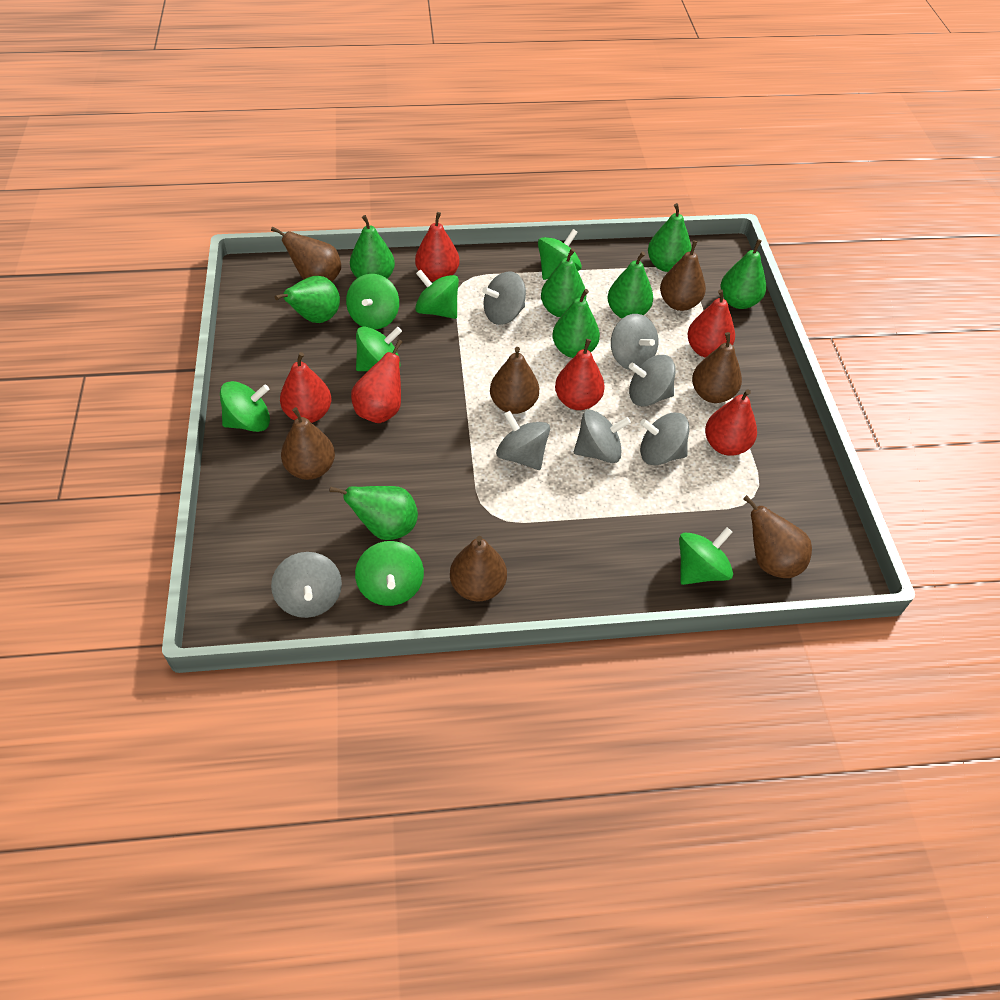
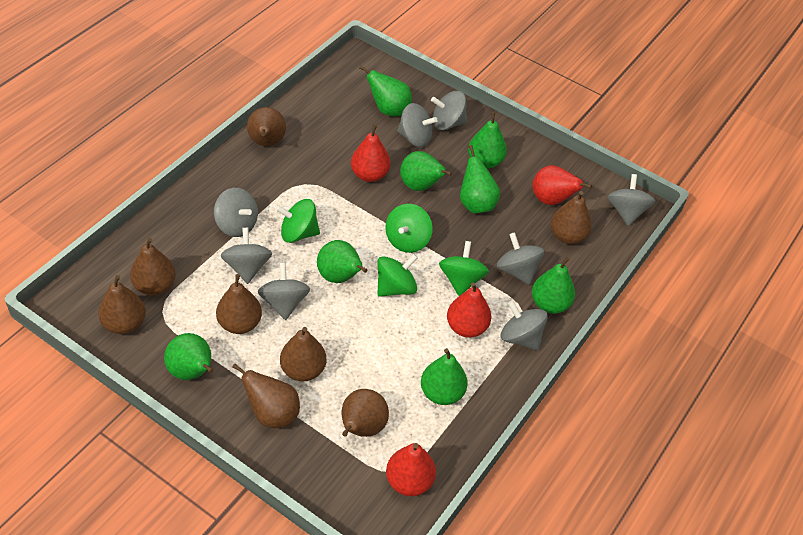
brown pear: [271,226,341,282] [281,407,335,480] [450,536,507,601] [490,347,539,414] [660,241,706,311] [692,332,742,403] [743,495,812,578] = 7 -> [98,275,146,334] [130,238,176,296] [216,274,262,334] [232,364,300,428] [247,107,286,146] [280,327,326,381] [342,389,389,437] [551,191,592,244] = 8
green spinning top: [220,381,270,432] [346,274,399,330] [355,541,424,606] [356,327,402,371] [415,269,459,319] [538,229,582,280] [679,527,733,585] = 7 -> [276,199,320,243] [377,254,418,297] [386,204,433,253] [439,241,489,296] = 4
grey spinning top: [271,552,342,618] [482,271,526,325] [496,411,550,470] [574,410,631,463] [611,314,658,370] [629,355,675,406] [640,413,689,465] = 7 -> [214,188,258,237] [221,228,272,284] [258,263,310,320] [397,103,438,147] [431,91,467,130] [497,232,544,285] [501,300,548,350] [608,174,656,226] = 8
red pear: [280,352,331,423] [351,340,402,423] [415,212,460,282] [555,339,605,410] [687,289,735,358] [705,389,757,456] = 6 -> [351,124,390,182] [386,443,436,496] [447,282,491,338] [532,165,592,205] = 4

